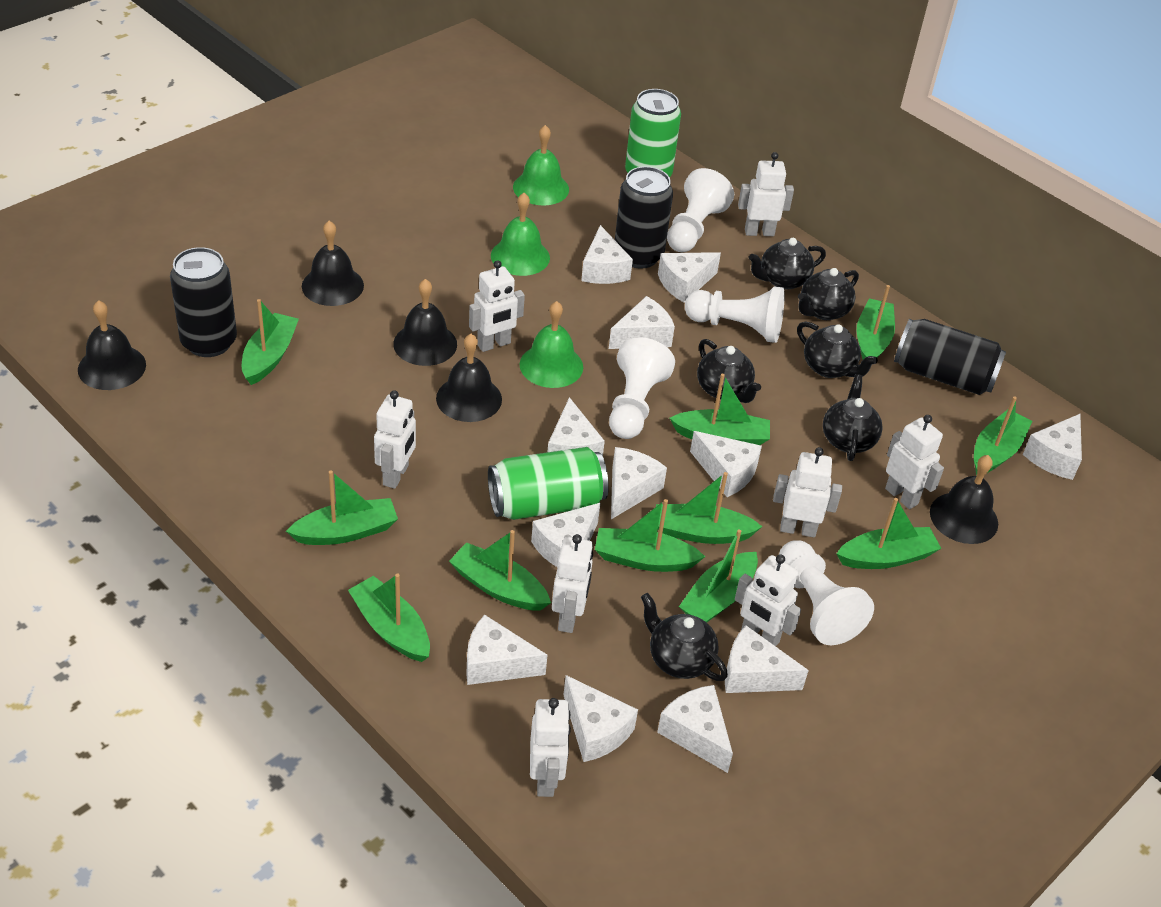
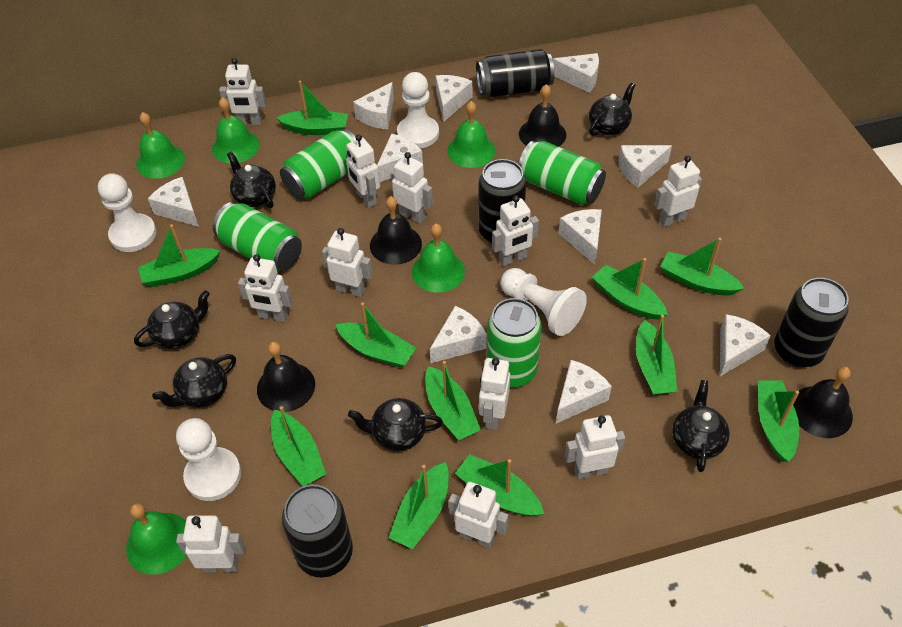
black bell: [78,300,146,390] [302,221,364,306] [393,279,457,366] [436,334,502,422] [930,455,998,544] = 5 -> [257,342,315,412] [370,196,422,265] [519,84,566,147] [793,366,853,438] = 4
black can: [170,247,237,357] [615,166,673,269] [894,318,1006,395] = 3 -> [282,485,353,578] [476,49,554,97] [478,159,526,243] [774,278,849,368] = 4
green bell: [491,193,550,276] [513,125,569,206] [520,301,583,388] = 3 -> [126,503,187,575] [136,112,185,179] [212,97,260,163] [412,224,465,293] [447,101,495,168] = 5
green can: [488,447,609,520] [625,89,681,177] = 2 -> [213,202,302,272] [280,129,356,199] [487,298,542,388] [519,141,606,205] = 4
white cheese: [466,615,547,685] [531,503,600,567] [548,397,605,456] [563,675,638,762] [581,225,633,284] [609,296,675,349] [611,447,667,519] [657,685,733,773] [658,252,721,303] [690,431,762,497] [725,625,809,693] [1023,414,1082,480] = 12 -> [148,177,199,227] [353,82,394,129] [377,134,423,182] [430,306,487,363] [436,75,473,122] [553,53,599,93] [556,360,612,423] [559,209,602,265] [618,145,672,188] [720,314,771,376] = 10
white robot: [374,390,416,489] [469,260,525,352] [530,698,571,797] [552,534,593,633] [735,554,801,646] [738,152,794,236] [773,447,842,537] [885,415,944,509] = 8 -> [176,515,245,572] [219,58,266,125] [238,254,292,322] [322,228,373,297] [346,134,380,208] [390,152,433,224] [449,482,509,548] [479,358,510,430] [492,195,539,266] [565,415,625,479] [654,156,702,227] = 11

